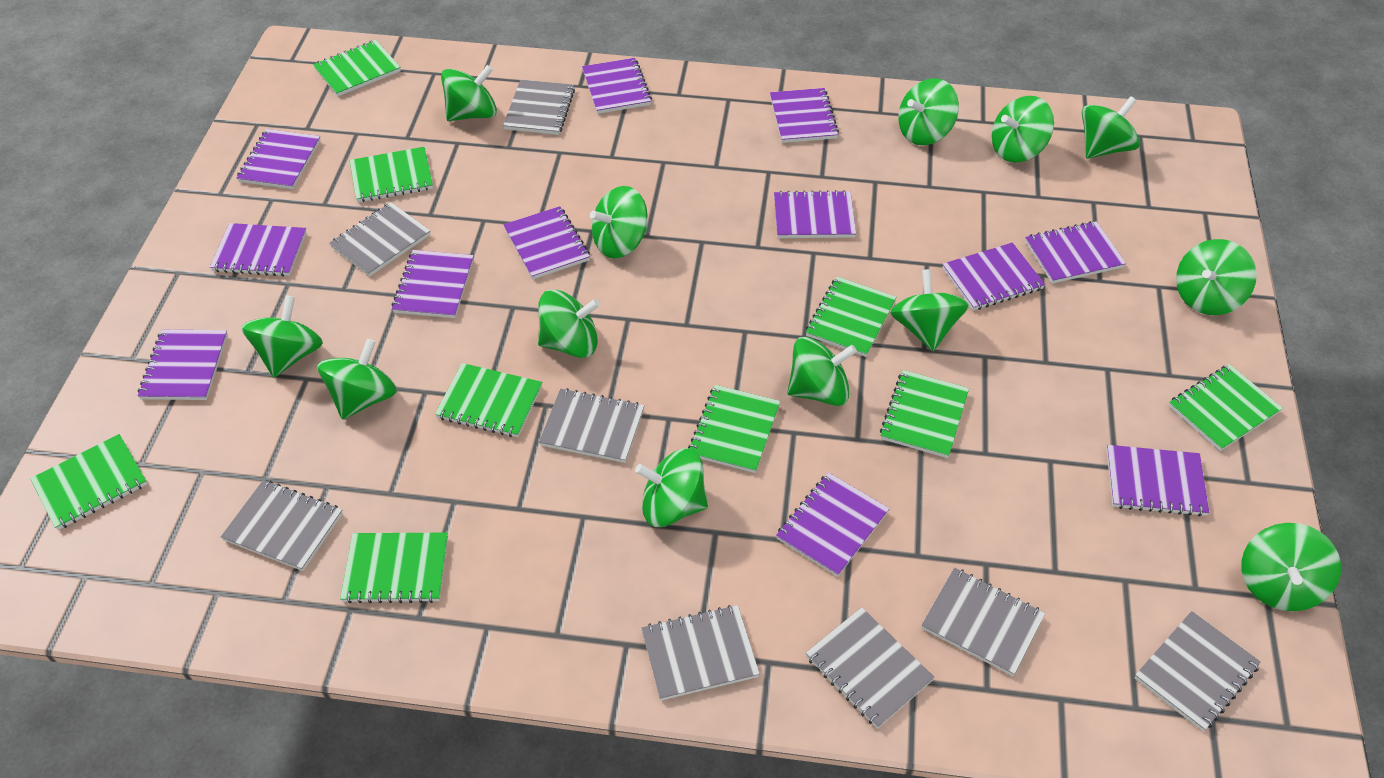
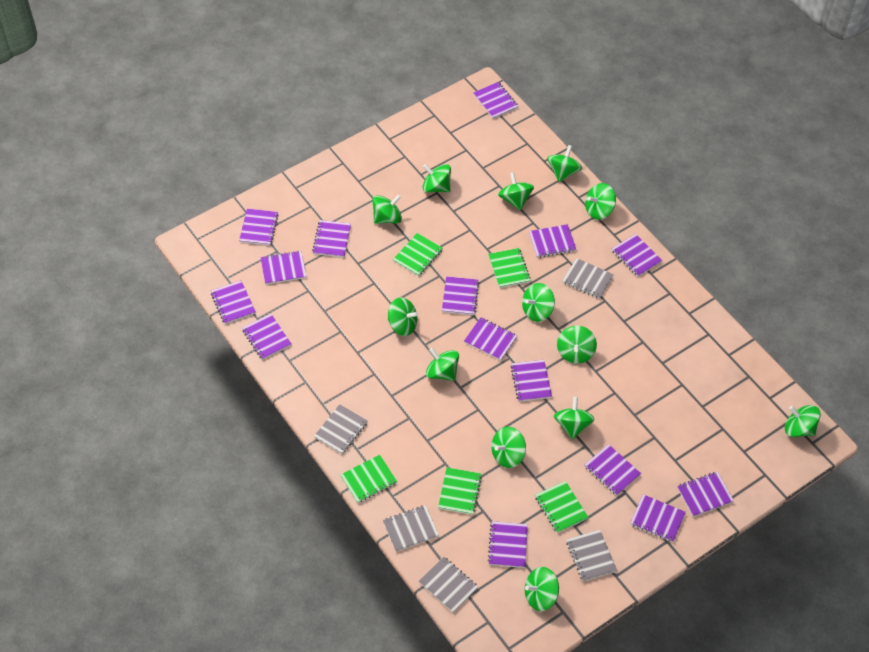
green notebook: [30,434,147,530] [313,40,401,96] [340,533,448,604] [350,147,433,202] [435,363,542,437] [688,385,780,473] [806,277,896,357] [880,370,969,458] [1169,364,1283,451] = 9 -> [341,455,397,503] [393,233,443,276] [438,467,482,515] [488,248,531,288] [535,481,589,533] = 5
grey notebook: [221,480,343,571] [329,202,431,277] [503,80,575,135] [539,388,644,463] [641,605,760,701] [806,607,935,728] [921,568,1045,676] [1135,611,1261,731] = 8 -> [314,404,368,454] [383,505,439,552] [419,557,478,612] [563,258,614,299] [566,530,617,582] = 5
purple notebook: [138,330,228,400] [210,223,307,277] [237,129,321,189] [392,250,474,318] [503,206,590,279] [582,58,652,114] [770,88,839,143] [774,190,856,238] [776,472,889,577] [942,243,1045,310] [1025,221,1126,284] [1106,445,1209,517] = 12 -> [211,280,256,324] [239,209,279,246] [242,314,291,360] [260,251,306,285] [312,220,351,257] [442,276,479,315] [464,317,517,361] [473,82,518,119] [488,521,528,568] [510,360,552,402] [529,224,576,258] [584,444,641,496] [612,234,663,277] [630,494,686,542] [677,471,734,517] = 15

